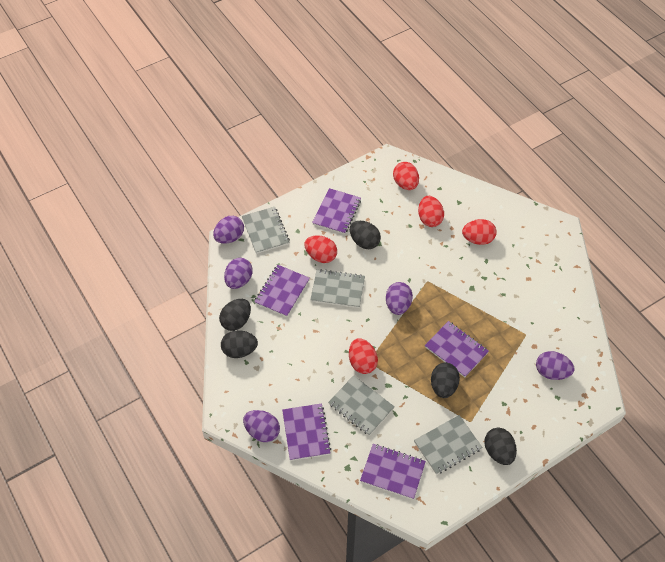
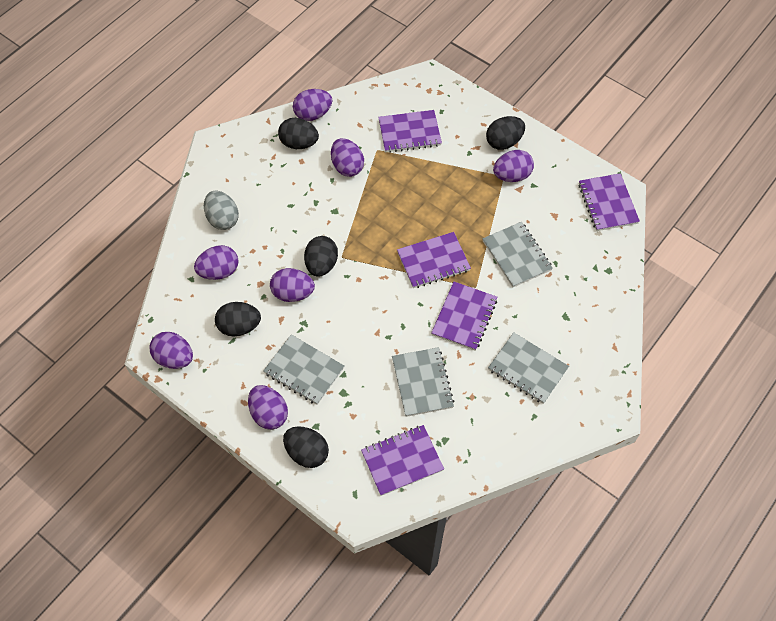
grey egg: none = 0 -> [204,190,239,230] = 1
purple egg: [213,216,244,244] [224,258,253,289] [243,410,280,442] [386,282,413,315] [536,351,574,380] = 5 -> [149,332,193,369] [194,245,239,280] [248,385,288,430] [270,268,315,302] [293,89,332,121] [331,138,364,177] [493,150,534,182] = 7
red egg: [304,235,337,263] [349,338,378,374] [393,162,419,190] [418,196,444,227] [462,219,497,245] = 5 -> none = 0

